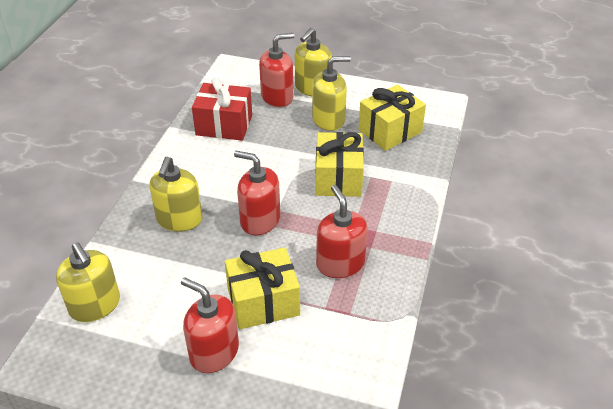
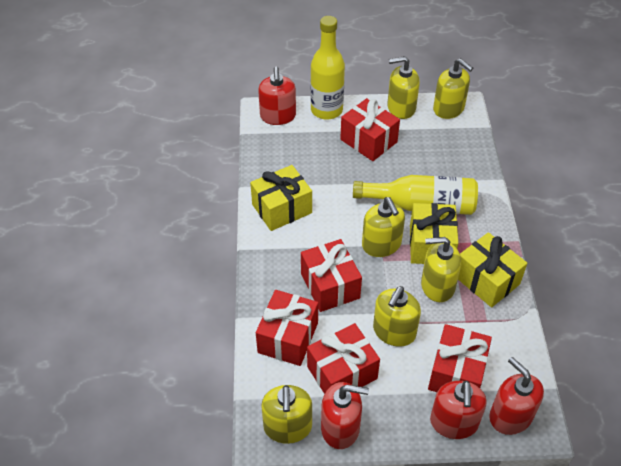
red gift: [192,78,252,141] = 1 -> [256,290,318,366] [301,239,362,312] [307,323,380,394] [340,98,400,161] [428,324,492,392] = 5
yellow bottle: none = 0 -> [310,16,345,120] [353,175,478,215] = 2
yellow soap dispenser: [56,242,120,322] [149,157,203,232] [295,28,332,96] [312,56,351,131] = 4 -> [261,385,312,444] [362,197,405,257] [373,286,421,347] [387,56,420,119] [421,237,461,302] [433,58,473,119] = 6

